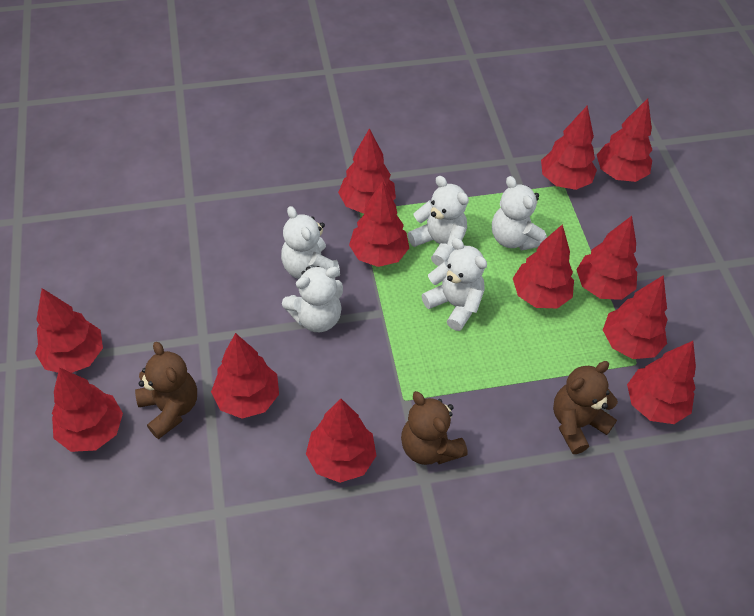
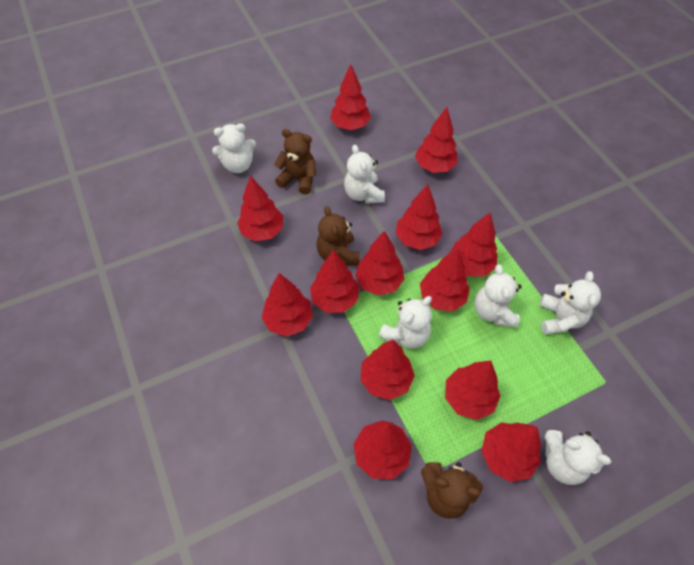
red tree: [35,288,103,373] [52,367,123,452] [211,333,279,419] [306,399,376,483] [338,128,396,214] [349,181,409,267] [513,224,574,309] [541,106,597,190] [576,216,638,300] [597,98,652,182] [603,275,668,359] [627,341,696,424] = 12 -> [237,175,283,241] [261,273,313,337] [310,250,360,313] [330,64,371,130] [354,420,412,479] [355,231,404,296] [360,340,415,400] [396,184,443,250] [415,107,458,173] [420,248,470,311] [445,360,501,420] [450,213,498,277] [481,422,541,482] = 13
white teddy bear: [281,206,340,279] [282,266,343,332] [408,176,469,266] [422,238,487,331] [492,176,547,250] = 5 -> [212,123,256,173] [344,145,385,204] [378,296,432,349] [475,264,522,328] [540,271,601,335] [545,430,611,485] = 6

